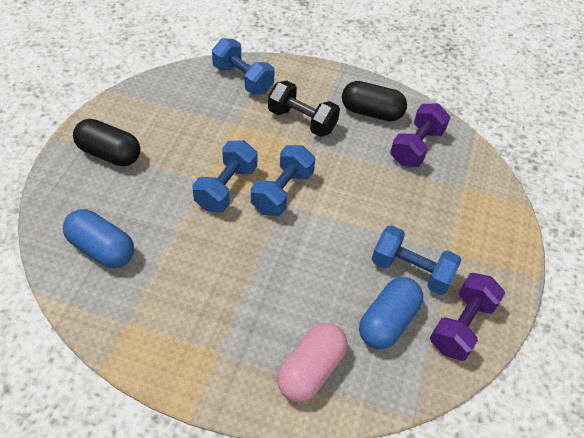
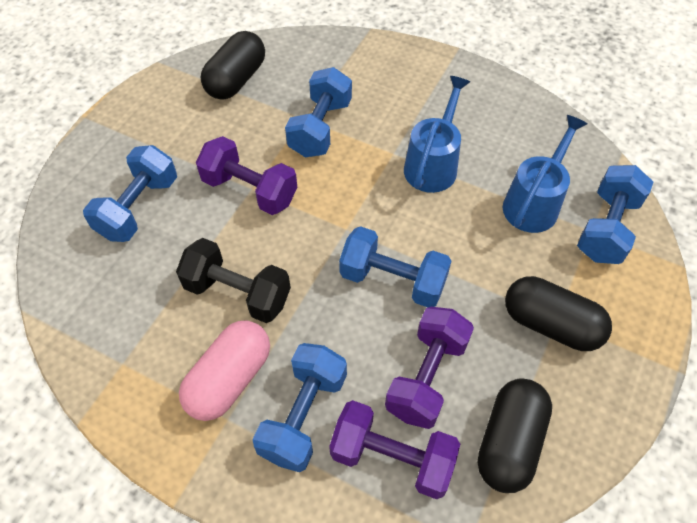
black capsule: [73,119,141,166] [342,81,407,121] = 2 -> [201,31,265,99] [478,379,552,493] [505,276,612,351] = 3
blue capsule: [63,209,134,268] [359,277,423,349] = 2 -> none = 0
blue dumbbell: [192,140,257,212] [212,38,275,94] [251,145,315,216] [372,225,462,295] = 4 -> [83,145,177,242] [252,343,347,472] [285,67,352,157] [339,226,451,307] [577,165,653,264] = 5
blue watering can: none = 0 -> [404,76,470,193] [503,115,587,233] = 2
purple dumbbell: [390,104,450,167] [430,273,505,361] = 2 -> [196,136,297,215] [329,400,460,499] [385,307,474,429] = 3

